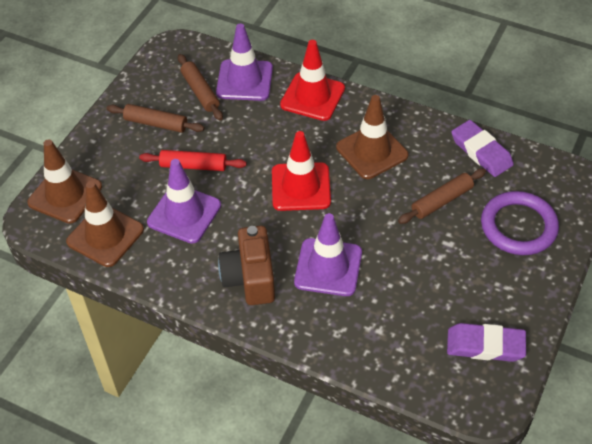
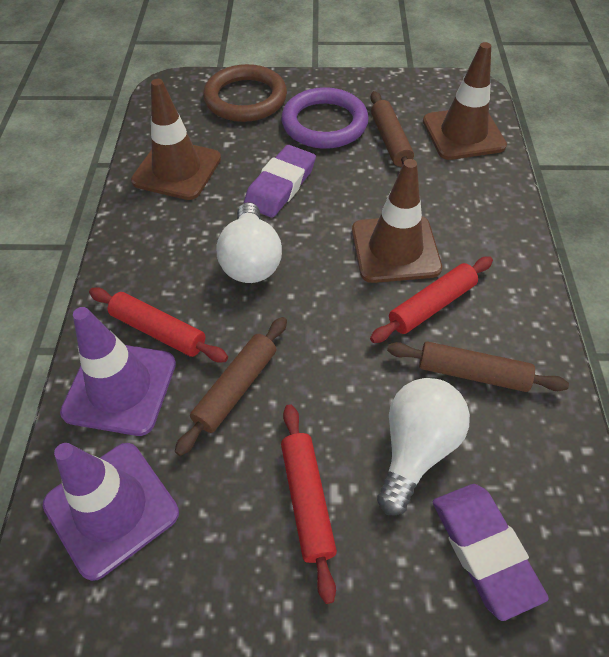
brown camera: [218,226,275,305] = 1 -> none = 0
brown ring: none = 0 -> [203,64,287,122] = 1
purple traffic cone: [147,159,221,244] [216,23,273,101] [294,213,362,296] = 3 -> [43,443,179,581] [60,307,176,436] = 2
red rolling pin: [139,150,246,171] = 1 -> [89,287,228,362] [281,404,337,604] [370,257,493,343] = 3
red traffic cone: [272,131,331,211] [280,40,345,121] = 2 -> none = 0
white light bulb: none = 0 -> [217,202,282,283] [377,378,470,515] = 2

